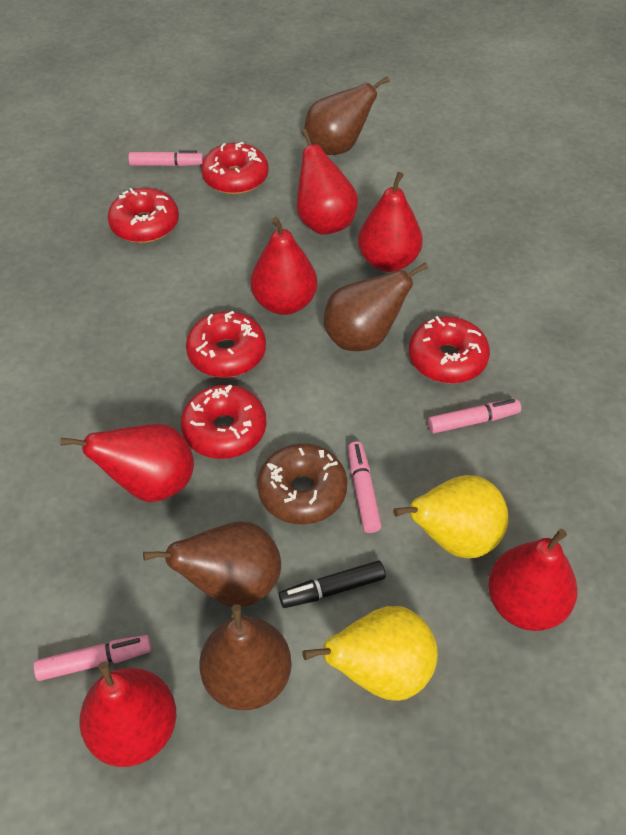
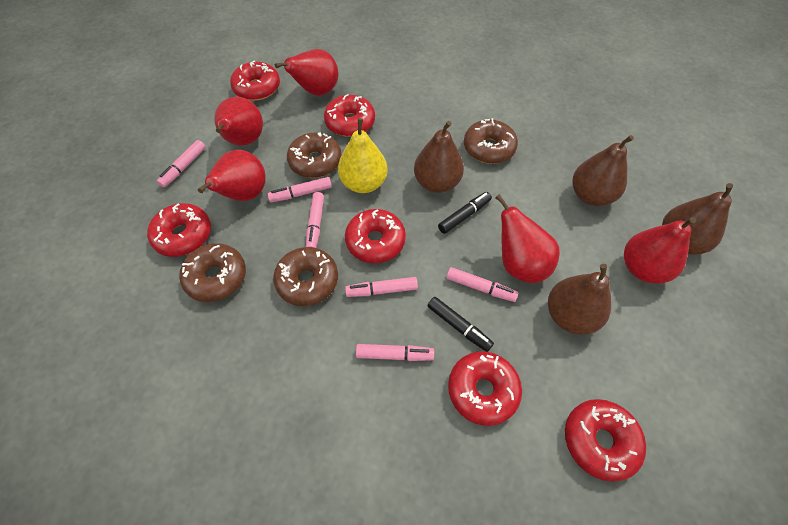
black marker: [279,561,386,608] = 1 -> [427,297,494,352] [438,192,492,234] = 2
brown donut: [257,443,347,525] = 1 -> [179,243,246,302] [273,247,338,306] [287,132,342,178] [464,118,518,164] = 4
pink marker: [33,635,151,681] [128,151,204,167] [348,441,382,533] [428,399,521,434] = 4 -> [157,140,205,187] [267,177,332,202] [306,192,324,248] [345,277,418,297] [356,344,434,361] [446,267,518,302] = 6
red donut: [108,188,179,243] [181,384,267,459] [186,311,266,378] [201,142,269,194] [409,316,490,384] = 5 -> [147,203,211,257] [230,61,280,101] [324,94,375,137] [345,209,406,263] [448,352,522,426] [565,399,646,482] = 6
red pear: [61,424,194,502] [79,661,176,767] [250,217,317,315] [297,129,358,235] [358,172,423,272] [488,529,578,631] = 6 -> [198,150,266,201] [214,97,263,145] [275,49,339,96] [495,194,560,283] [624,217,696,284] = 5
yellow pear: [302,606,438,701] [393,475,509,559] = 2 -> [338,118,388,193] = 1

